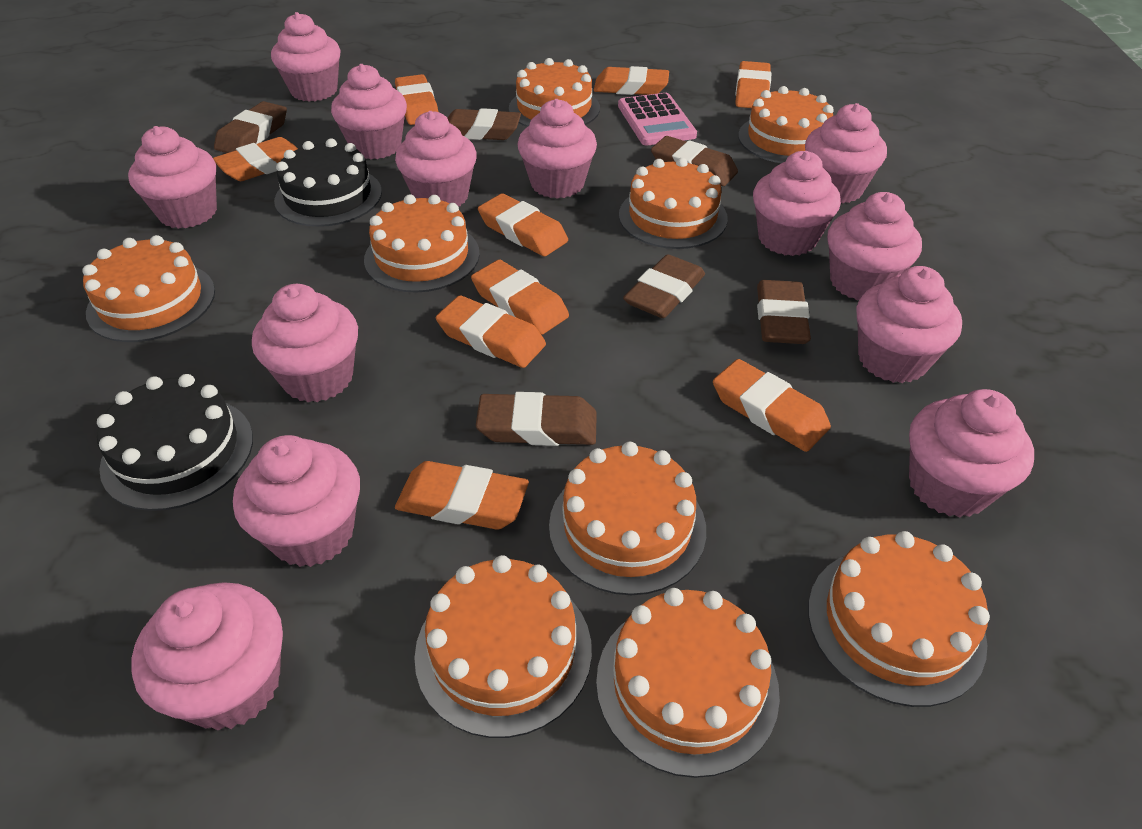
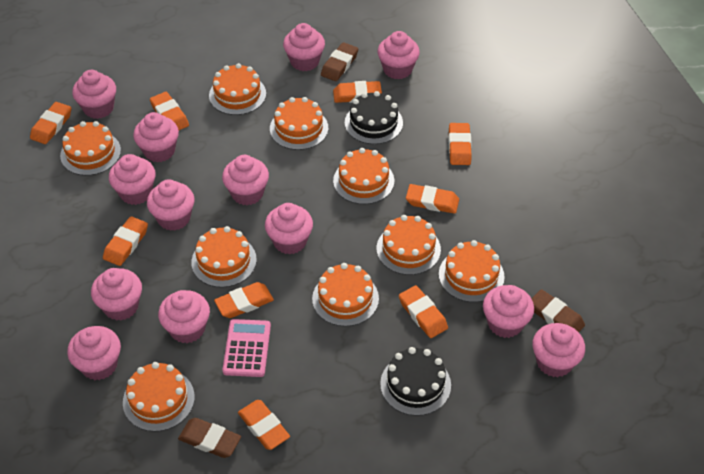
brown eraser: [214,101,287,153] [448,108,521,140] [476,392,597,446] [623,255,705,318] [651,136,738,186] [757,280,811,344] = 6 -> [178,418,241,458] [321,42,358,81] [532,289,585,332] = 3

